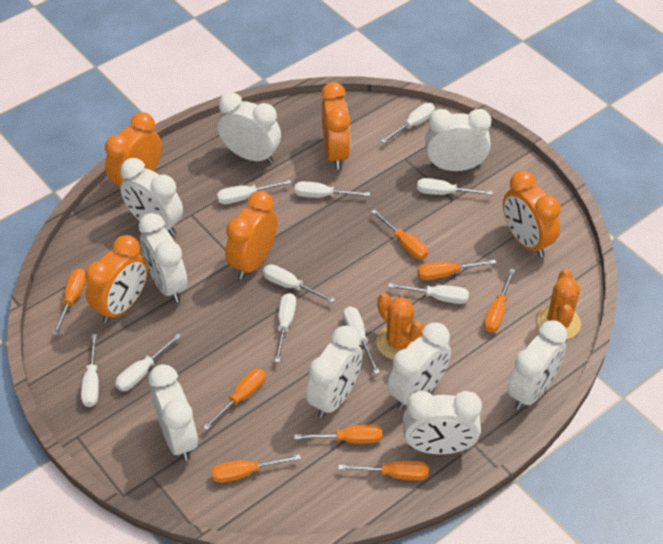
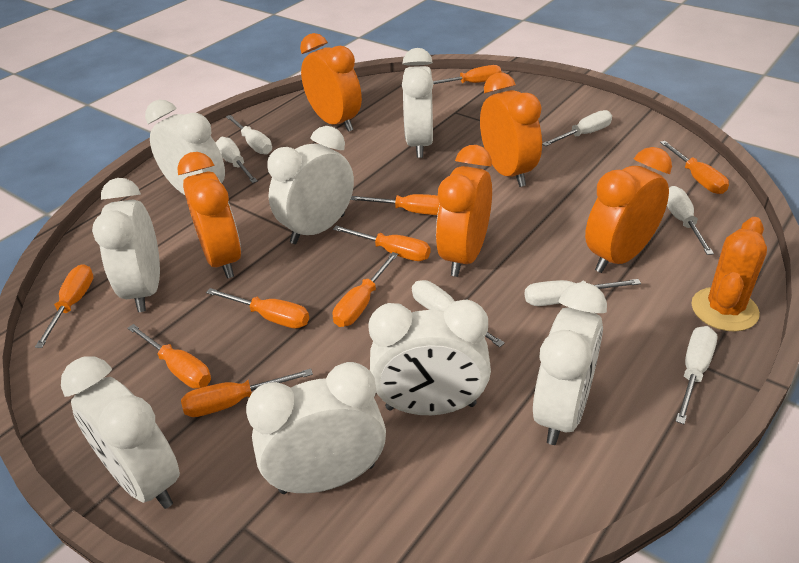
orange cactus: [377,293,424,360] [537,269,581,339] = 2 -> [691,217,767,332] = 1
orange screwdriver: [52,268,86,335] [203,368,266,430] [212,454,301,483] [294,424,382,444] [338,461,428,480] [371,209,428,259] [417,259,496,280] [484,269,515,332] = 8 -> [35,264,94,348] [128,324,211,389] [181,369,313,417] [206,288,309,328] [333,225,431,261] [333,252,398,327] [351,194,440,215] [433,65,502,84] [660,141,729,194] = 9
white clock: [120,158,183,236] [139,213,188,302] [149,364,198,461] [217,92,281,164] [306,326,363,418] [387,322,451,410] [403,391,482,454] [425,109,492,171] [507,320,567,410] = 9 -> [61,357,180,509] [92,178,160,312] [145,100,225,195] [246,362,386,494] [267,126,354,244] [368,299,491,415] [402,48,433,158] [533,282,607,445] = 8
white screwdriver: [81,334,99,407] [115,333,181,391] [217,180,291,204] [263,264,335,303] [274,293,296,363] [294,181,370,198] [343,306,380,374] [381,103,435,143] [388,283,469,304] [417,178,493,195] = 10 -> [216,137,258,183] [226,115,272,155] [412,280,505,347] [524,279,641,306] [542,110,612,146] [667,186,714,255] [675,326,717,424] = 7

